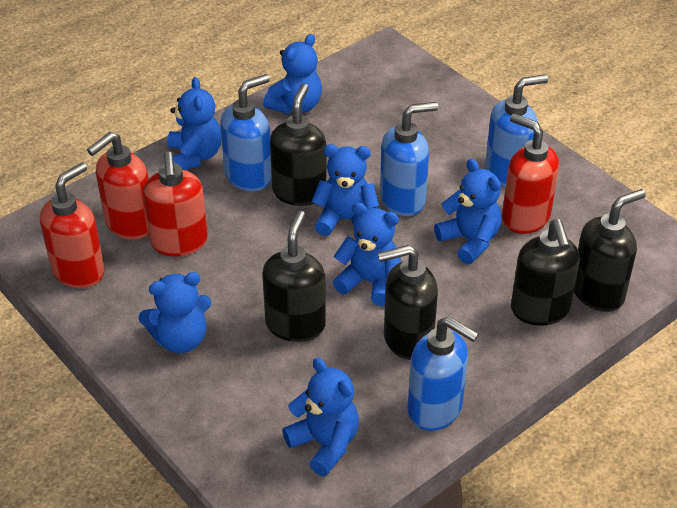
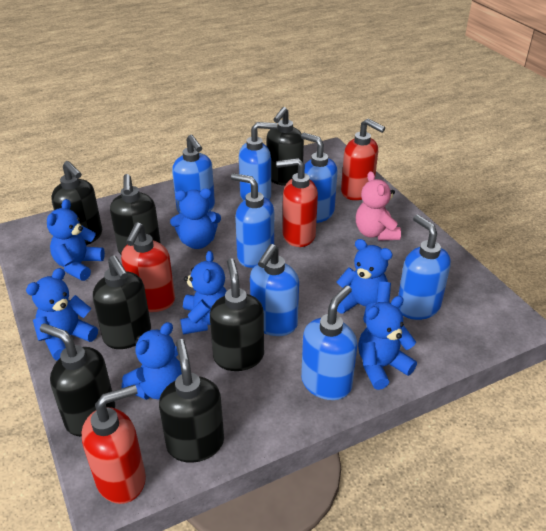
black soap dispenser: [262,211,326,342] [270,83,327,206] [377,245,438,360] [511,219,580,326] [574,189,646,312] = 5 -> [40,323,115,437] [51,161,102,245] [93,255,151,349] [110,174,161,254] [159,339,224,463] [210,258,264,371] [267,107,304,186] = 7
blue soap dispenser: [220,74,272,191] [380,102,438,216] [407,316,479,431] [485,74,548,187] = 4 -> [172,135,215,214] [231,173,274,268] [239,122,277,201] [250,244,299,336] [301,133,337,223] [301,285,357,400] [398,215,451,320] = 7
pink teddy bear: none = 0 -> [356,171,401,241] = 1

